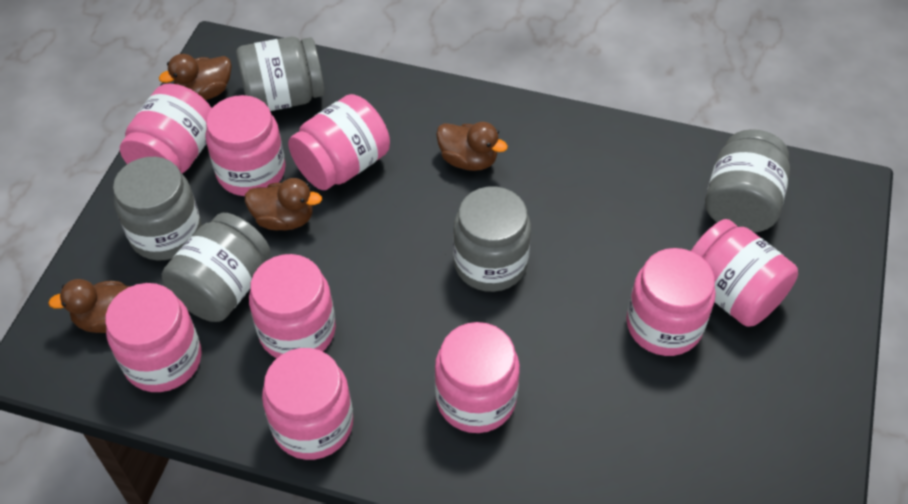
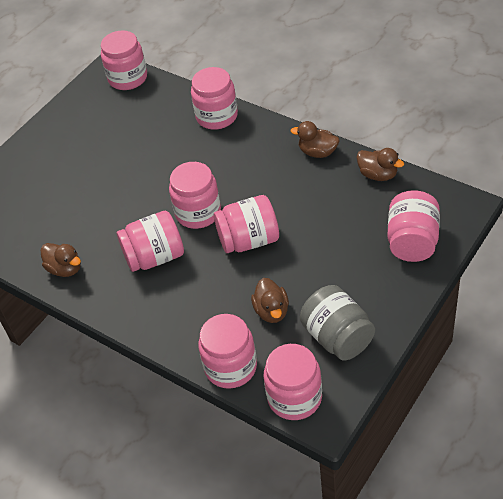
grey jar: [113,157,201,260] [162,213,271,322] [236,37,325,111] [453,187,531,292] [705,129,790,233] = 5 -> [300,285,375,361] = 1
pink jar: [105,283,202,392] [120,84,212,173] [205,95,286,196] [249,254,336,358] [262,348,353,460] [288,94,390,190] [435,322,520,433] [626,248,716,356] [691,219,798,327] = 9 -> [101,31,147,90] [117,211,184,272] [169,162,221,229] [191,67,238,130] [198,314,257,389] [214,195,279,253] [264,344,322,420] [387,190,440,262] = 8

